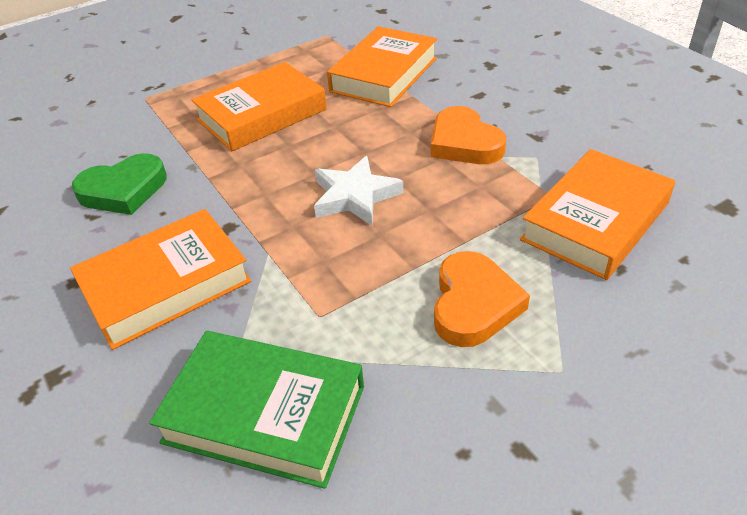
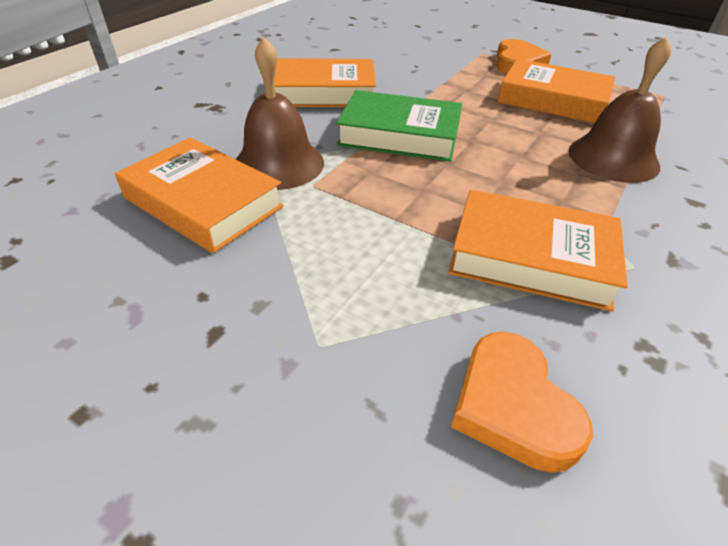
brown bell: none = 0 -> [236,37,324,190] [568,36,671,183] = 2
green heart: [72,153,167,215] = 1 -> none = 0
white star: [314,156,403,225] = 1 -> none = 0

